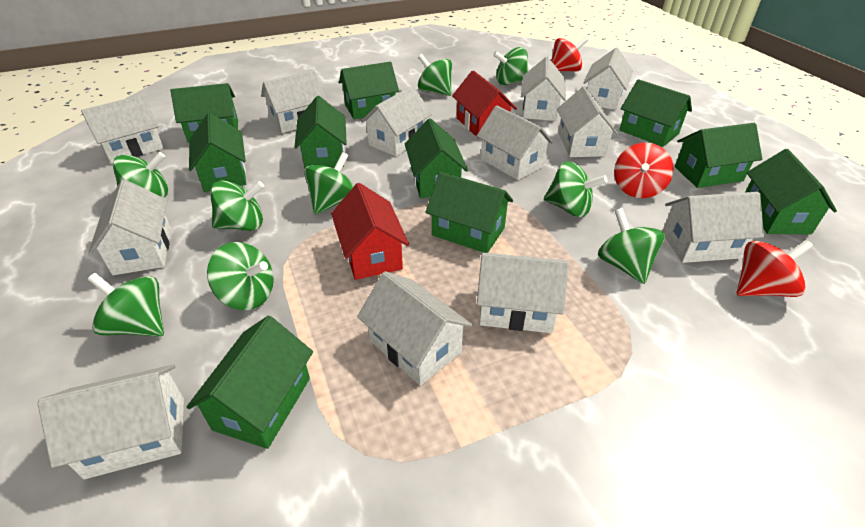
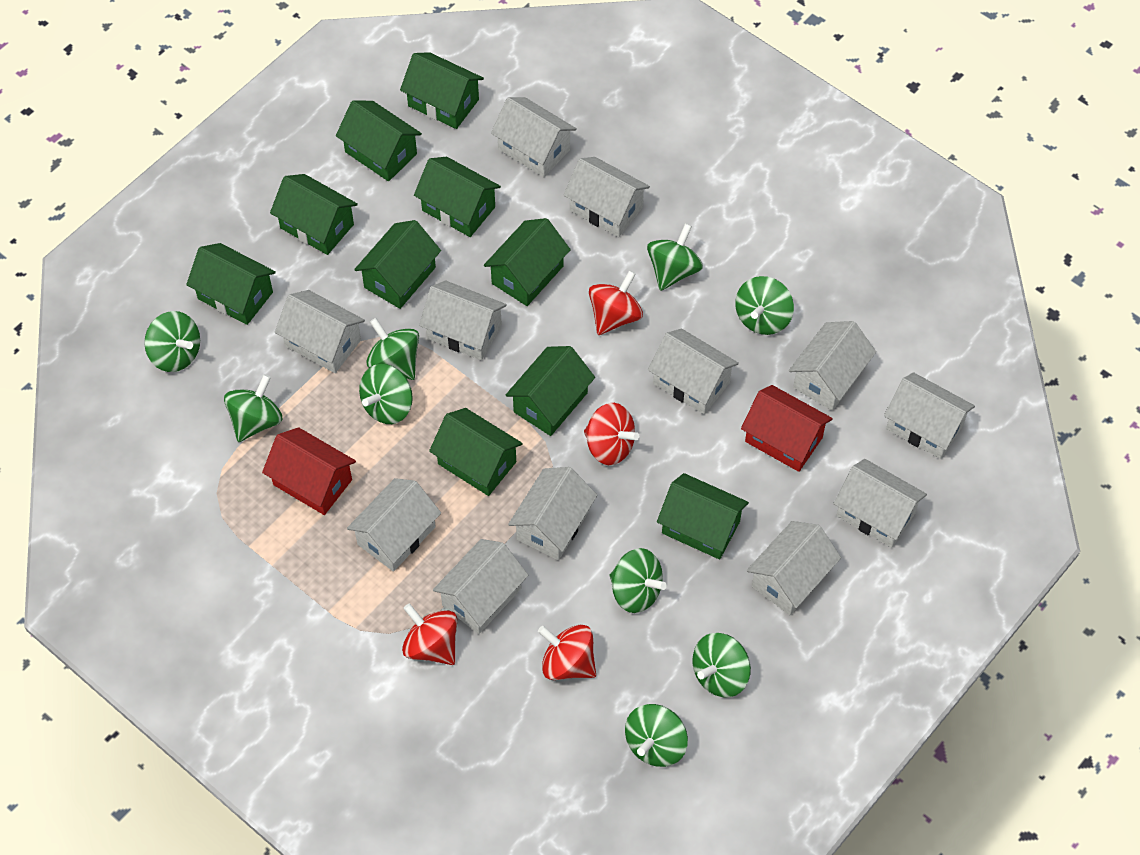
red spinning top: [551,37,588,72] [614,142,674,198] [736,240,813,297] = 3 -> [402,603,457,665] [538,625,596,680] [584,403,639,465] [589,270,643,335] = 4

